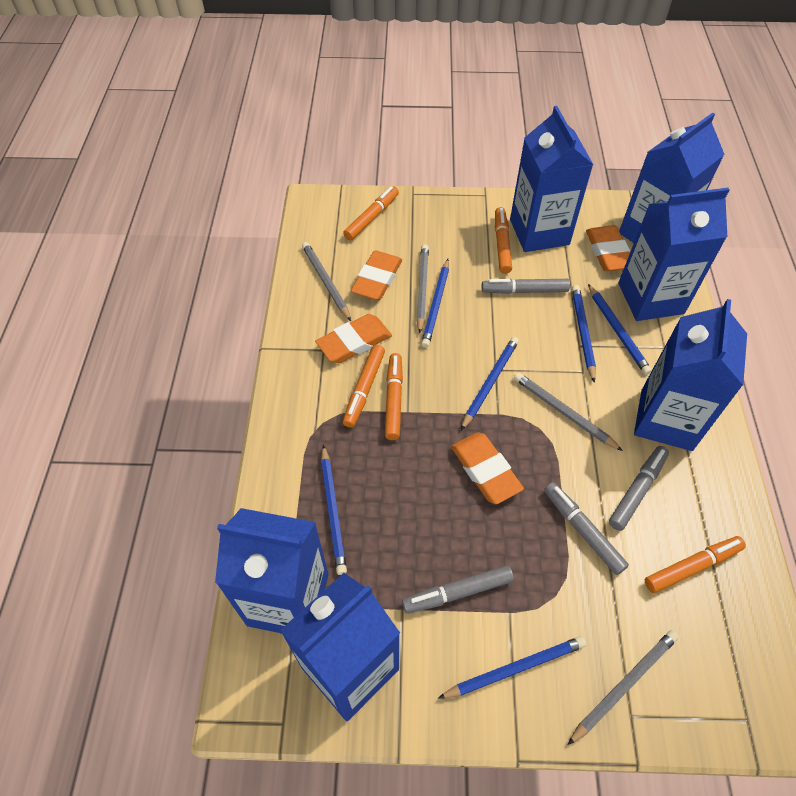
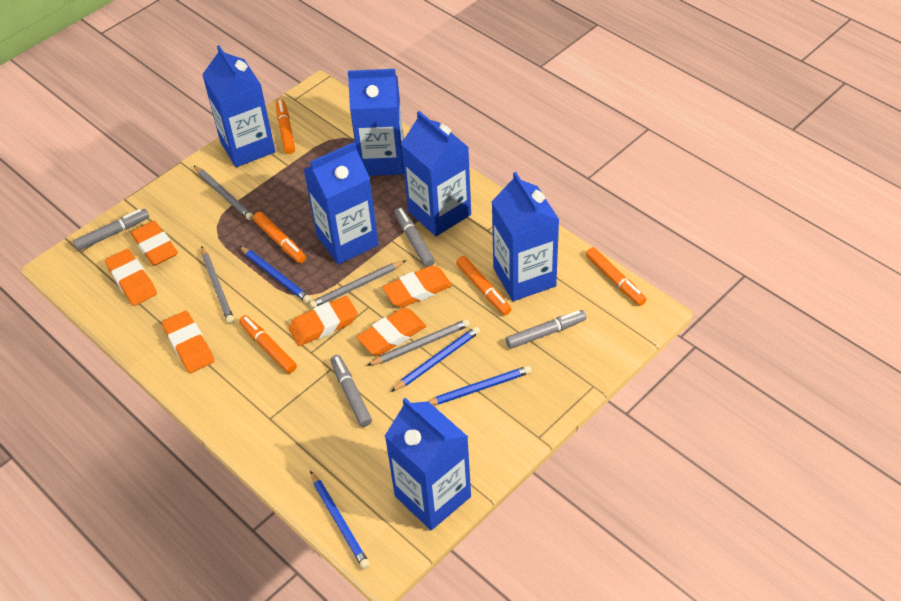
blue pencil: [321,445,347,575] [421,259,449,348] [438,636,586,699] [461,337,519,430] [572,285,596,383] [588,284,652,375] = 6 -> [240,246,312,303] [310,470,370,569] [391,326,480,392] [428,366,532,405] = 4
orange eraser: [315,314,392,363] [351,250,402,300] [451,432,524,504] [586,225,630,271] = 4 -> [105,249,157,306] [131,221,178,266] [162,311,214,373] [289,296,358,346] [357,308,426,356] [382,265,452,308] = 6

